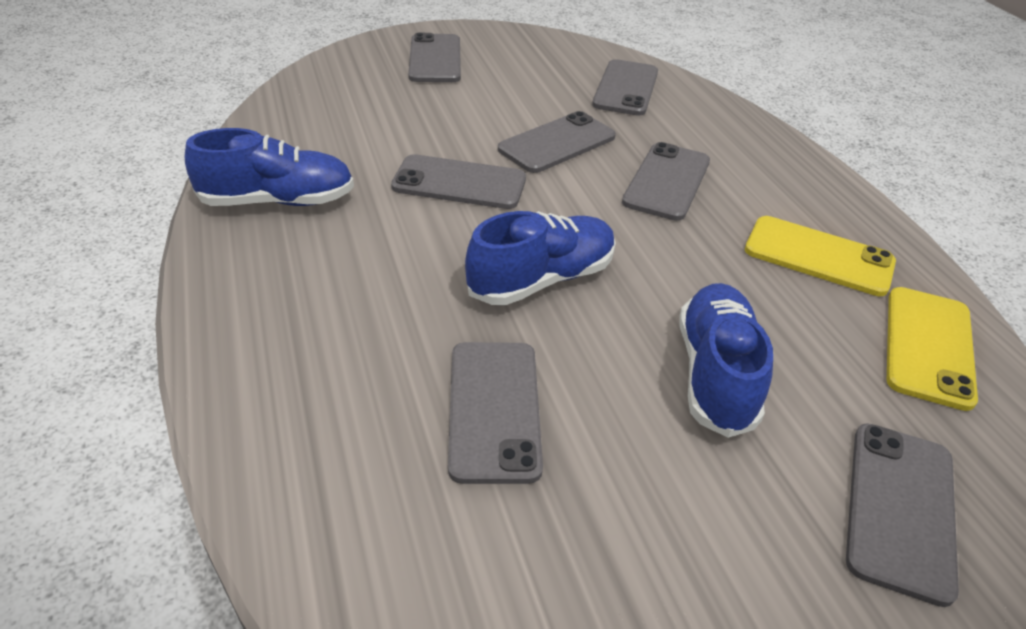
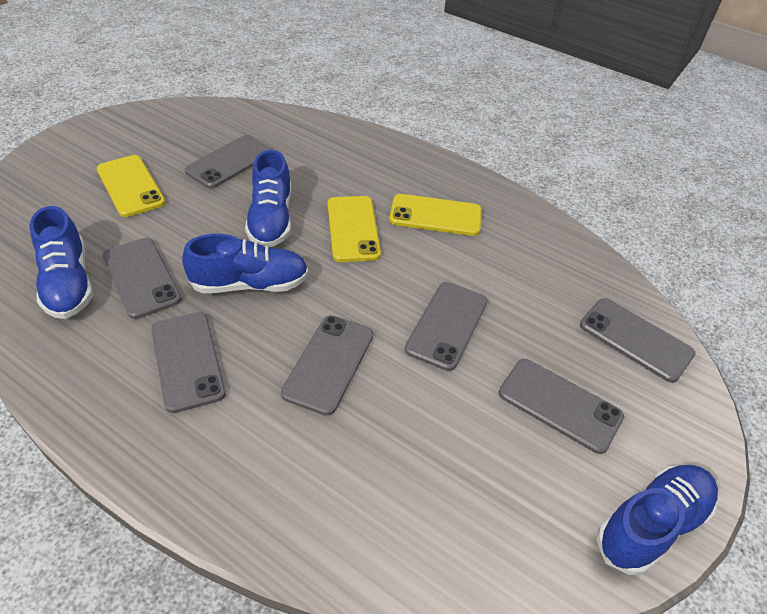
blue shoe: [185,128,354,206] [465,211,616,306] [679,283,773,438] = 3 -> [29,206,93,319] [182,234,309,293] [245,150,291,247] [596,465,718,575] = 4
yellow phone: [745,216,896,296] [887,287,978,411] = 2 -> [97,155,166,217] [328,196,381,262] [389,194,482,236] = 3

